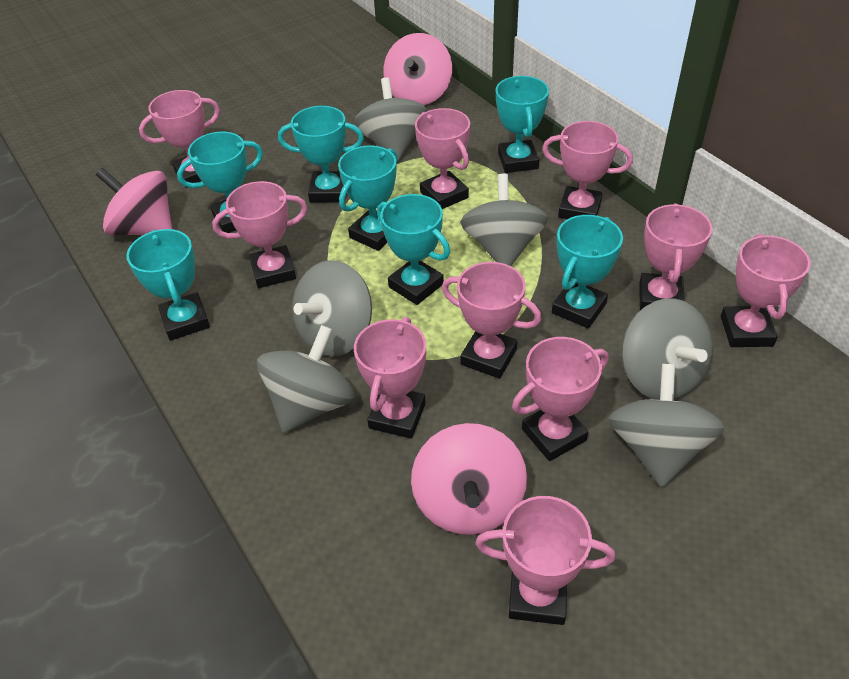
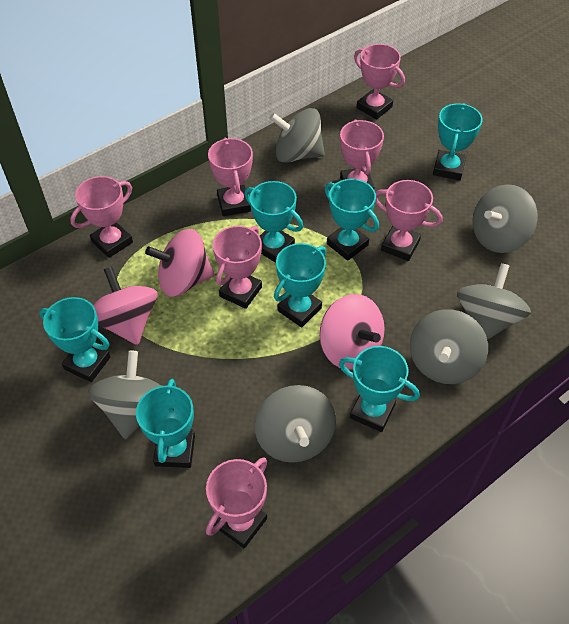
pink trophy: [139,90,220,188] [212,181,307,288] [354,317,426,438] [415,108,470,209] [442,262,542,379] [475,496,615,625] [512,337,608,461] [542,121,633,219] [639,203,712,310] [721,234,811,347] = 10 -> [70,176,133,258] [206,457,268,548] [208,137,253,216] [213,226,262,309] [340,119,384,189] [354,44,405,119] [375,180,443,261] = 7

